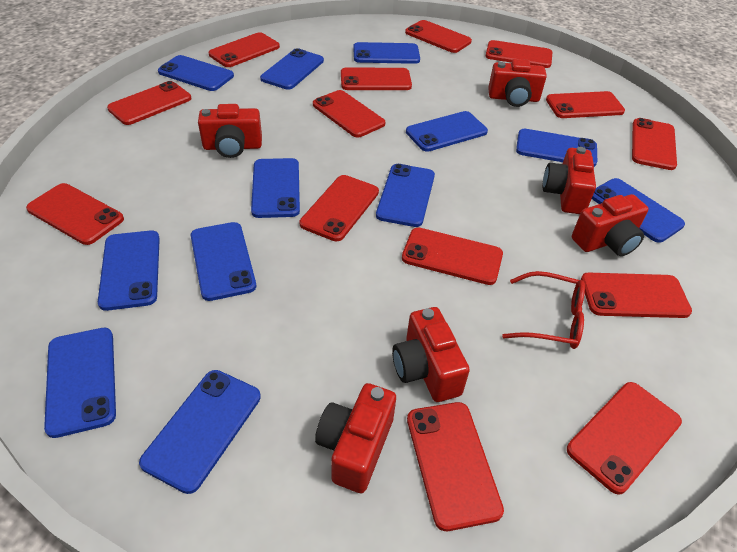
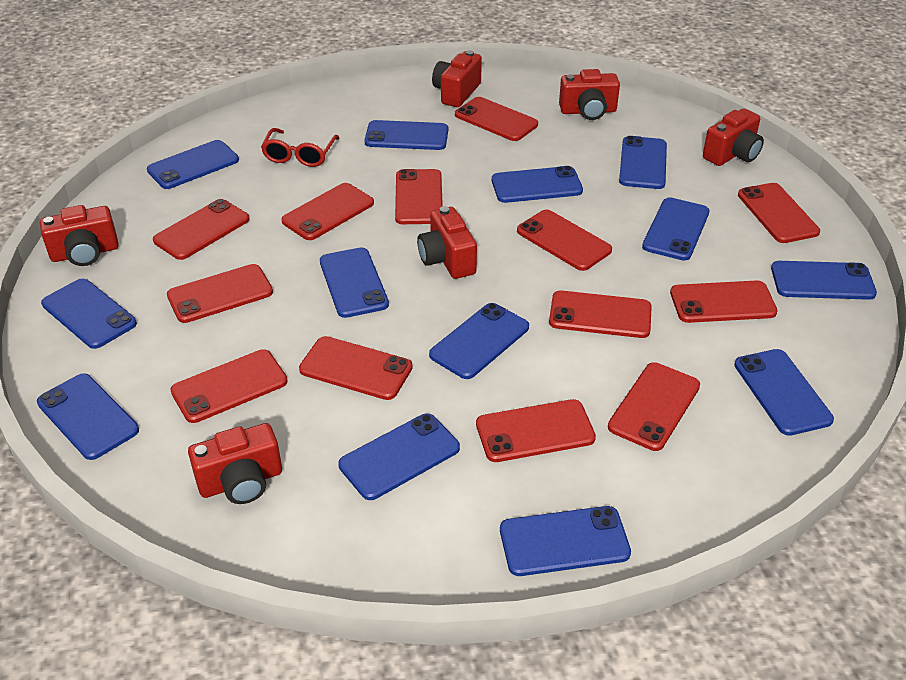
blue phone: [44,328,116,438] [98,231,160,311] [139,370,261,494] [158,55,234,91] [191,222,256,301] [251,158,300,218] [260,48,324,90] [353,42,420,64] [376,164,435,227] [406,111,488,152] [516,129,597,167] [592,178,685,243] = 12 -> [37,373,139,460] [41,279,137,349] [147,140,239,189] [320,247,389,318] [338,413,460,500] [365,120,448,150] [429,303,529,379] [492,166,583,203] [500,506,631,576] [619,136,667,189] [642,197,709,261] [734,349,834,436] [771,261,877,300] = 13
red phone: [26,183,124,245] [107,81,191,125] [209,32,280,67] [299,175,379,241] [313,90,385,137] [341,68,412,90] [402,228,503,285] [405,20,472,53] [407,402,504,531] [486,40,552,68] [546,91,625,118] [567,382,682,495] [581,272,692,318] [632,118,677,170] = 14 -> [153,199,250,260] [167,264,273,323] [170,349,288,423] [281,183,374,240] [299,336,413,400] [395,169,443,224] [455,97,538,141] [476,399,596,462] [517,209,612,271] [549,291,652,338] [608,362,700,451] [670,280,777,323] [738,183,820,243] = 13

